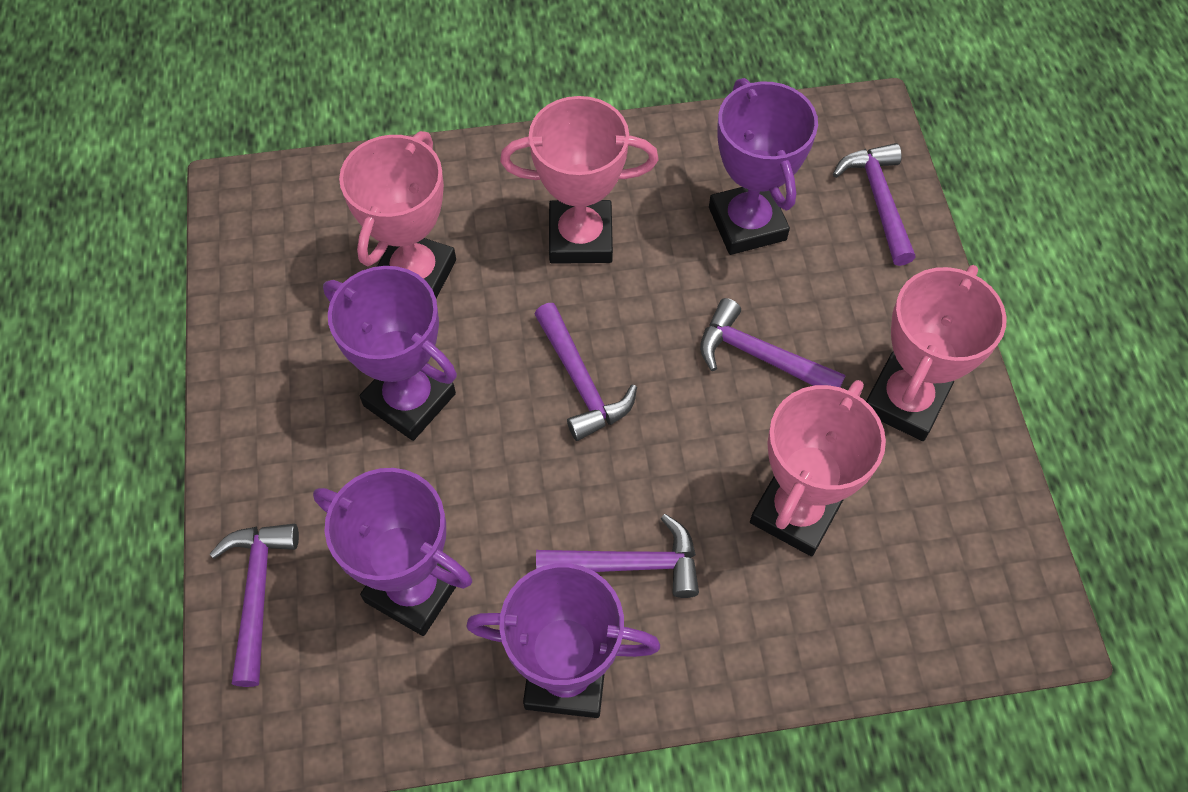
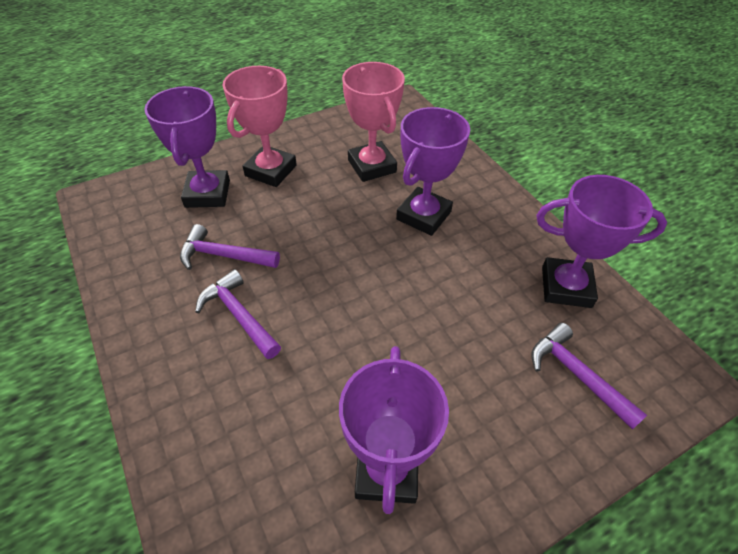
pink trophy: [339,131,456,299] [500,96,658,264] [750,380,886,556] [866,265,1007,441] = 4 -> [222,66,297,187] [342,62,405,182] = 2
purple hammer: [210,524,299,687] [534,303,637,441] [536,514,699,598] [700,298,846,387] [833,143,916,266] = 5 -> [180,224,280,270] [195,269,281,359] [531,323,647,430] = 3

